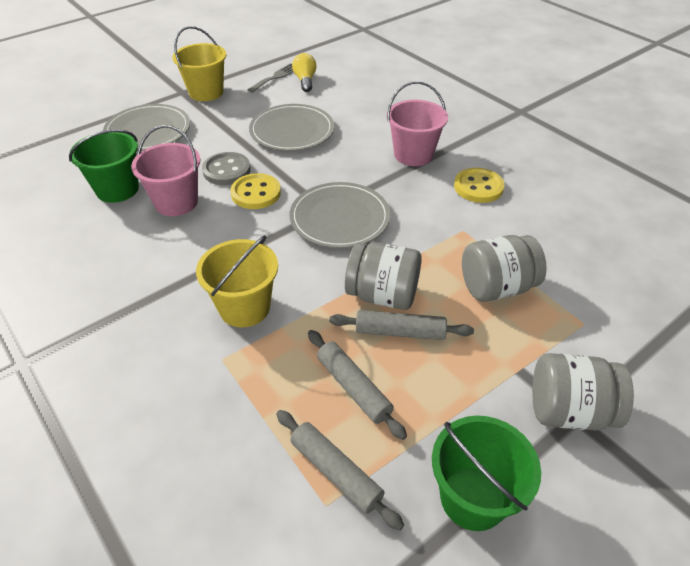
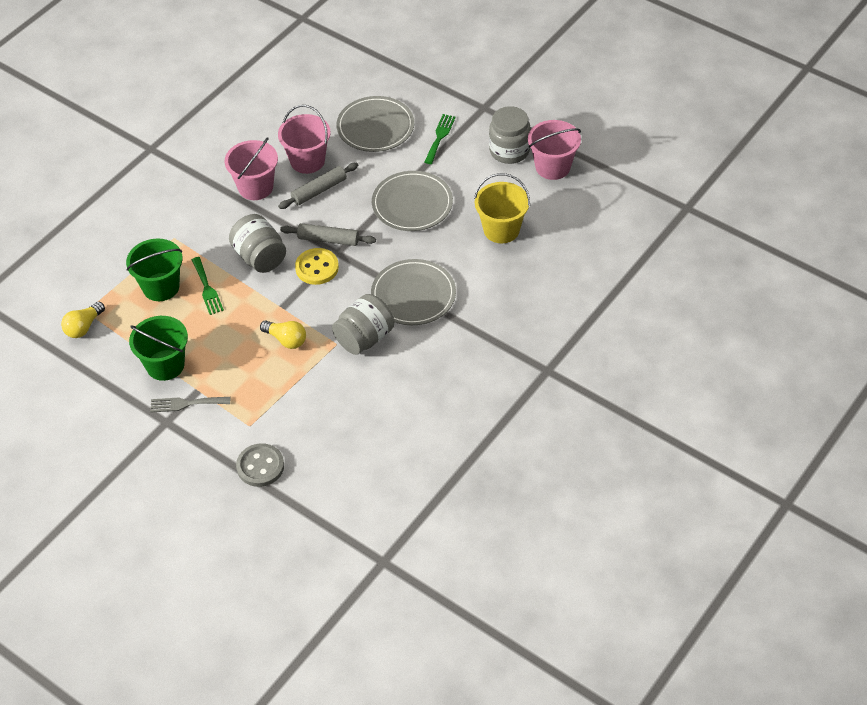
green fork: none = 0 -> [192,257,224,315] [425,114,456,164] = 2
grey rolling pin: [276,410,404,531] [308,330,407,440] [329,310,474,340] = 3 -> [278,163,358,209] [280,223,376,246] = 2
pink bucket: [131,125,200,216] [387,81,448,166] = 2 -> [225,137,278,200] [278,105,331,174] [528,120,581,180] = 3
yellow bucket: [172,26,226,101] [196,235,278,327] = 2 -> [474,173,530,243] = 1
yellow button: [231,173,281,209] [454,168,505,203] = 2 -> [295,248,339,285] = 1
yellow light bulb: [292,53,317,92] = 1 -> [61,302,105,338] [260,320,306,349] = 2

